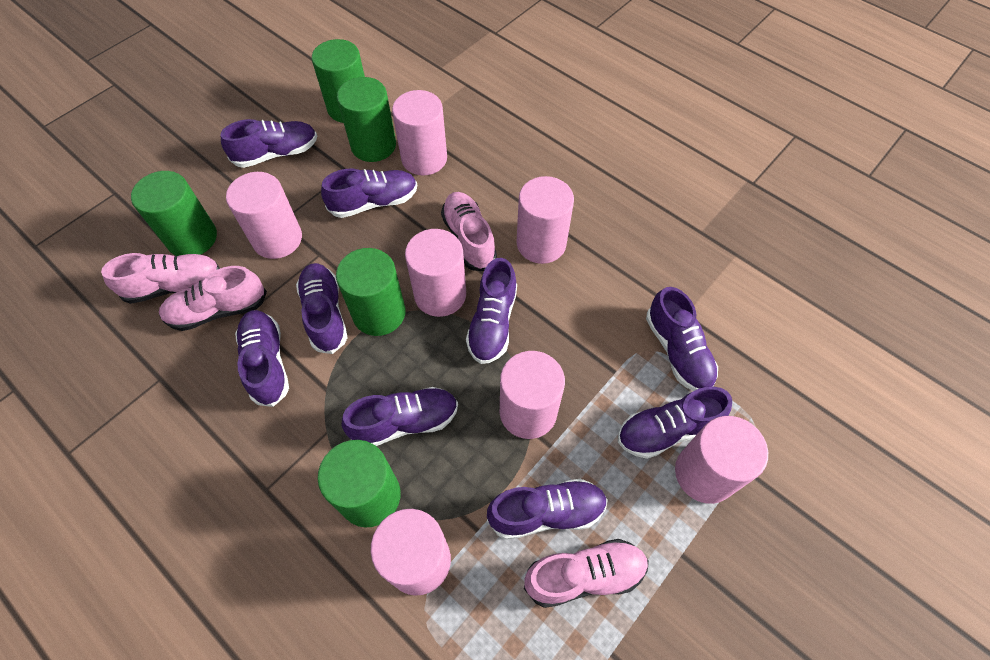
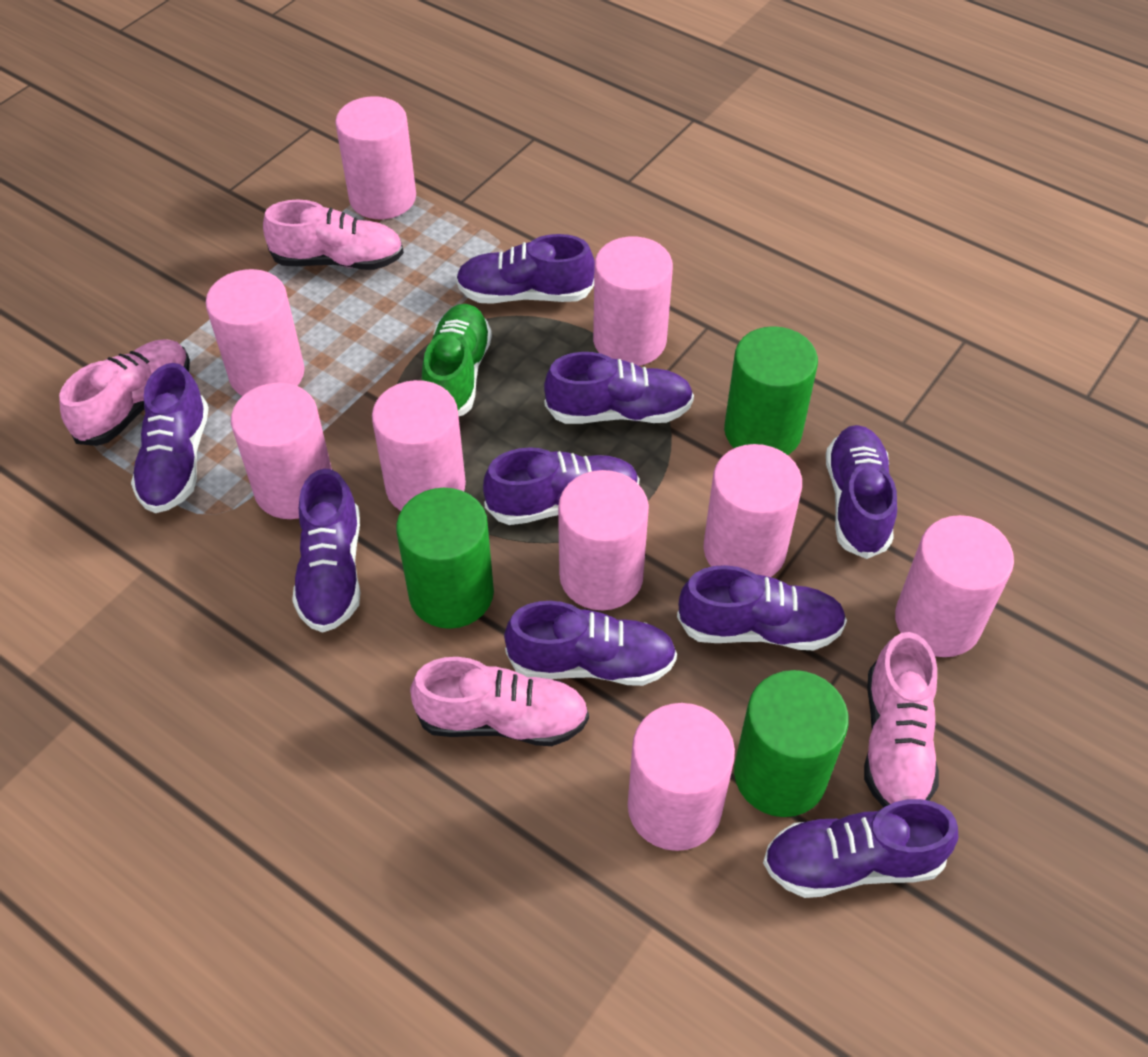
green cylinder: [131,171,217,256] [312,39,365,123] [318,440,401,527] [336,248,405,336] [337,77,396,162] = 5 -> [396,488,494,629] [724,326,818,455] [734,670,849,817] = 3
green shoe: none = 0 -> [422,304,492,417] = 1
pink cylinder: [226,172,302,259] [371,509,451,595] [392,90,447,176] [405,229,466,317] [500,351,565,439] [517,176,574,264] [675,416,768,504] = 7 -> [206,269,305,396] [231,382,332,519] [335,96,416,219] [372,380,466,511] [558,470,649,610] [593,236,673,366] [628,703,735,851] [703,444,802,577] [895,515,1014,657] = 9

